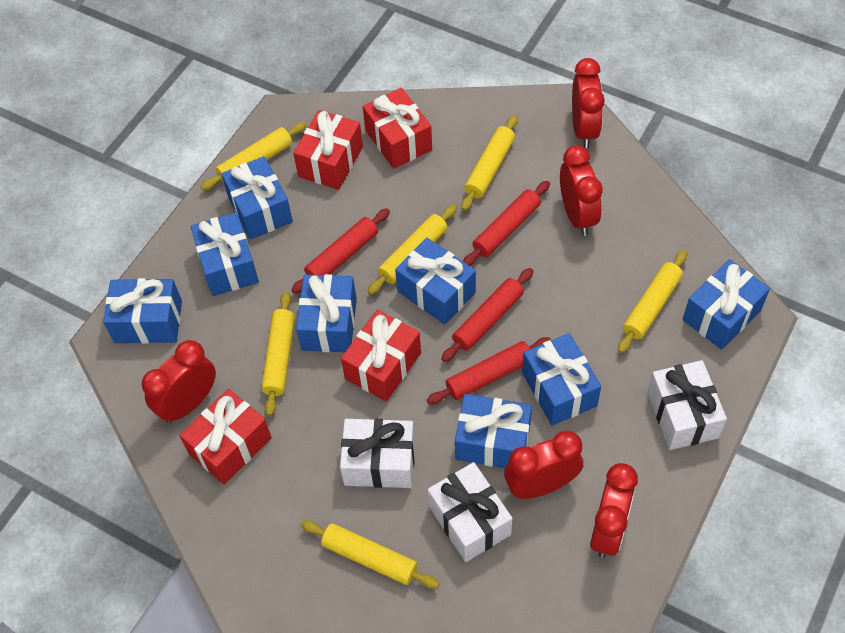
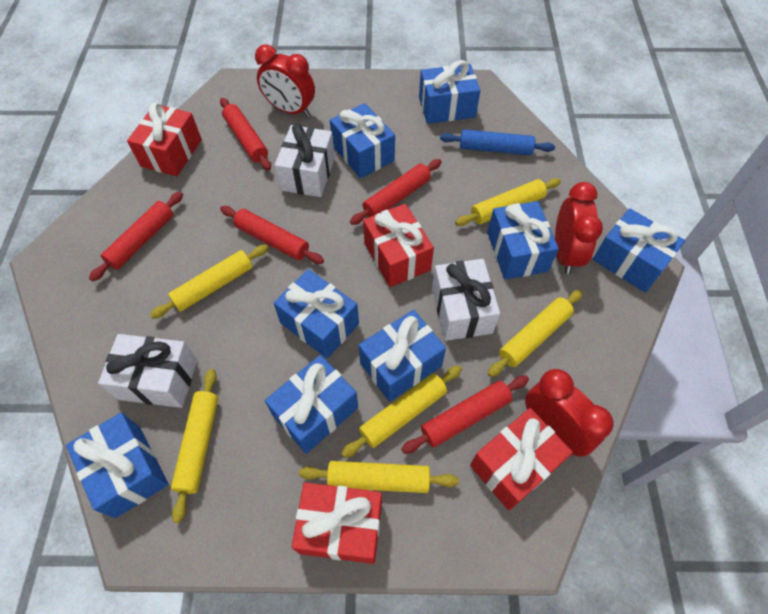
blue rolling pin: none = 0 -> [440,129,555,155] = 1
red clock: [142,340,216,423] [504,431,583,499] [560,145,603,236] [572,58,605,148] [590,463,638,558] = 5 -> [255,44,315,117] [525,369,614,457] [555,182,603,274] = 3
red rolling pin: [291,208,390,294] [427,337,551,404] [441,268,533,362] [463,181,550,266] = 4 -> [89,192,183,281] [220,98,271,171] [220,206,324,264] [350,159,442,225] [401,376,529,454] = 5

